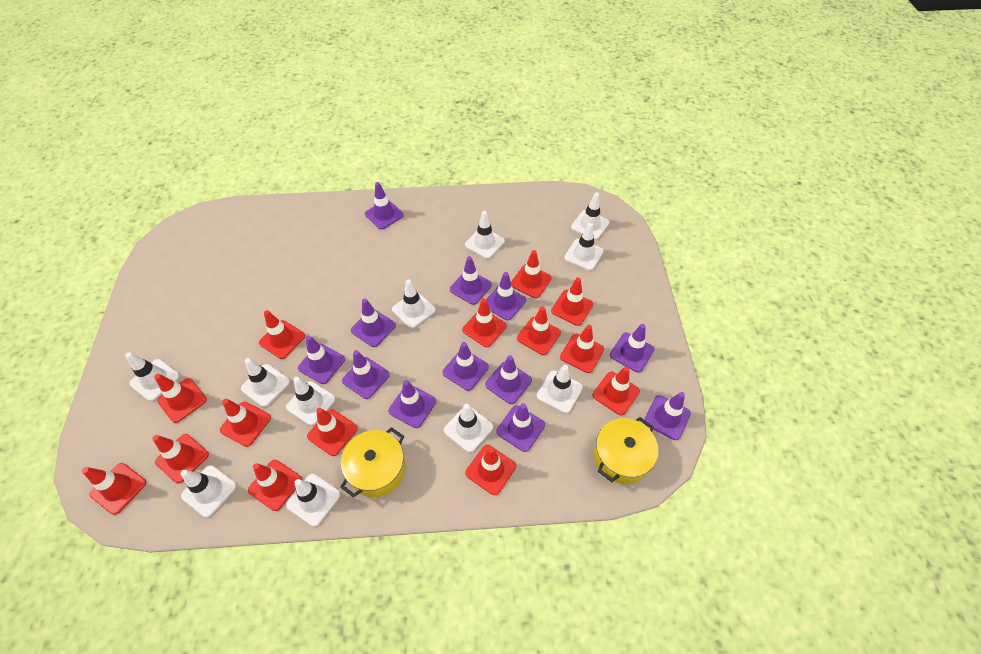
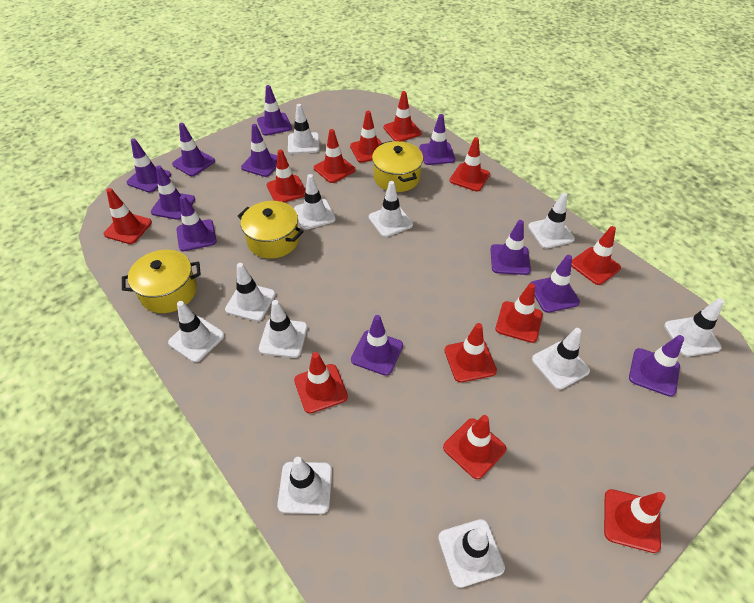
purple traffic cone: [298,336,345,384] [342,350,390,399] [351,299,396,347] [365,182,404,229] [388,380,436,428] [443,342,489,391] [450,256,492,305] [485,355,532,404] [486,272,526,321] [496,403,545,452] [610,324,655,373] [644,392,691,440] = 12 -> [127,139,171,193] [151,165,195,220] [172,123,215,176] [176,195,217,251] [241,124,277,177] [257,85,292,136] [351,315,403,376] [419,114,455,165] [490,220,531,275] [530,255,580,313] [629,335,684,397] = 11
red traffic cone: [82,463,146,515] [152,434,209,483] [154,374,207,423] [220,399,271,447] [248,460,302,511] [259,310,305,359] [307,408,358,456] [462,299,507,347] [465,445,516,495] [511,250,552,298] [517,306,561,355] [551,278,593,326] [560,325,604,373] [593,367,640,415] = 14 -> [104,188,152,244] [267,149,306,203] [294,352,348,414] [314,129,356,183] [350,111,381,163] [384,91,422,141] [443,415,506,479] [445,323,497,383] [450,137,490,192] [495,283,543,343] [571,226,621,285] [604,489,666,553] = 12
yellow pot: [340,427,405,498] [594,417,659,484] = 2 -> [122,250,201,313] [238,201,304,259] [372,141,423,192] = 3

